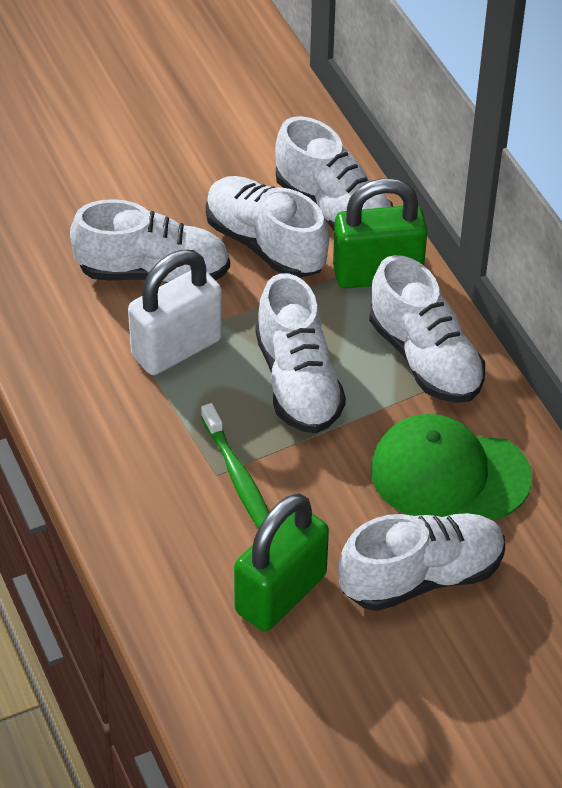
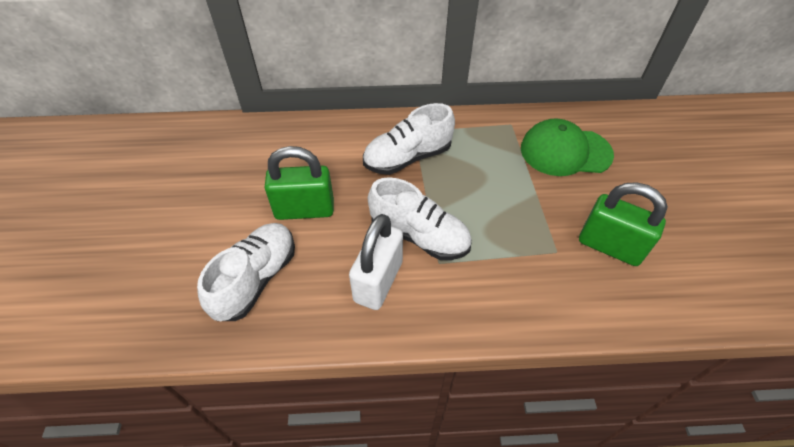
green toothbrush: [201,403,269,529] = 1 -> none = 0
white shoe: [70,199,230,283] [206,176,329,278] [256,273,346,433] [275,116,393,231] [338,513,505,611] [369,255,485,403] = 6 -> [197,223,295,321] [363,103,455,175] [368,177,472,260] = 3

